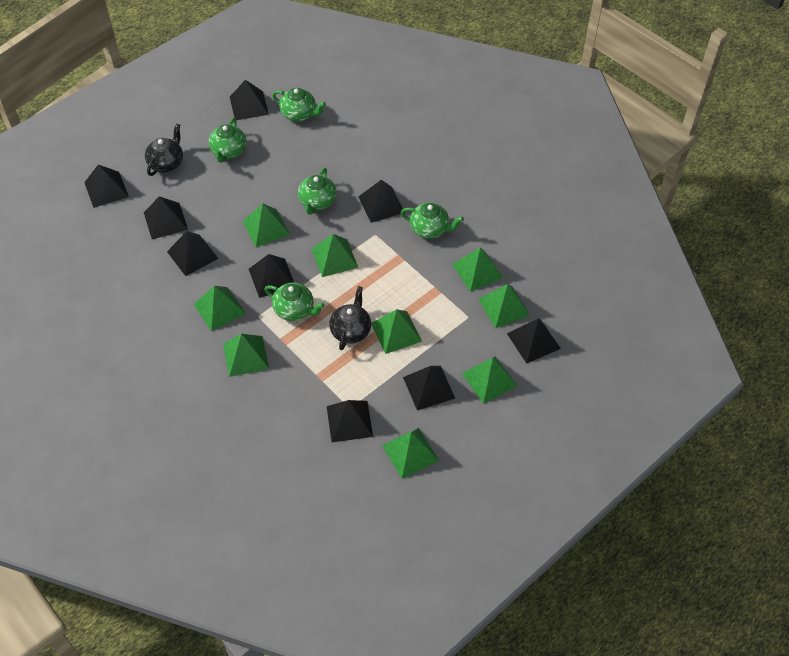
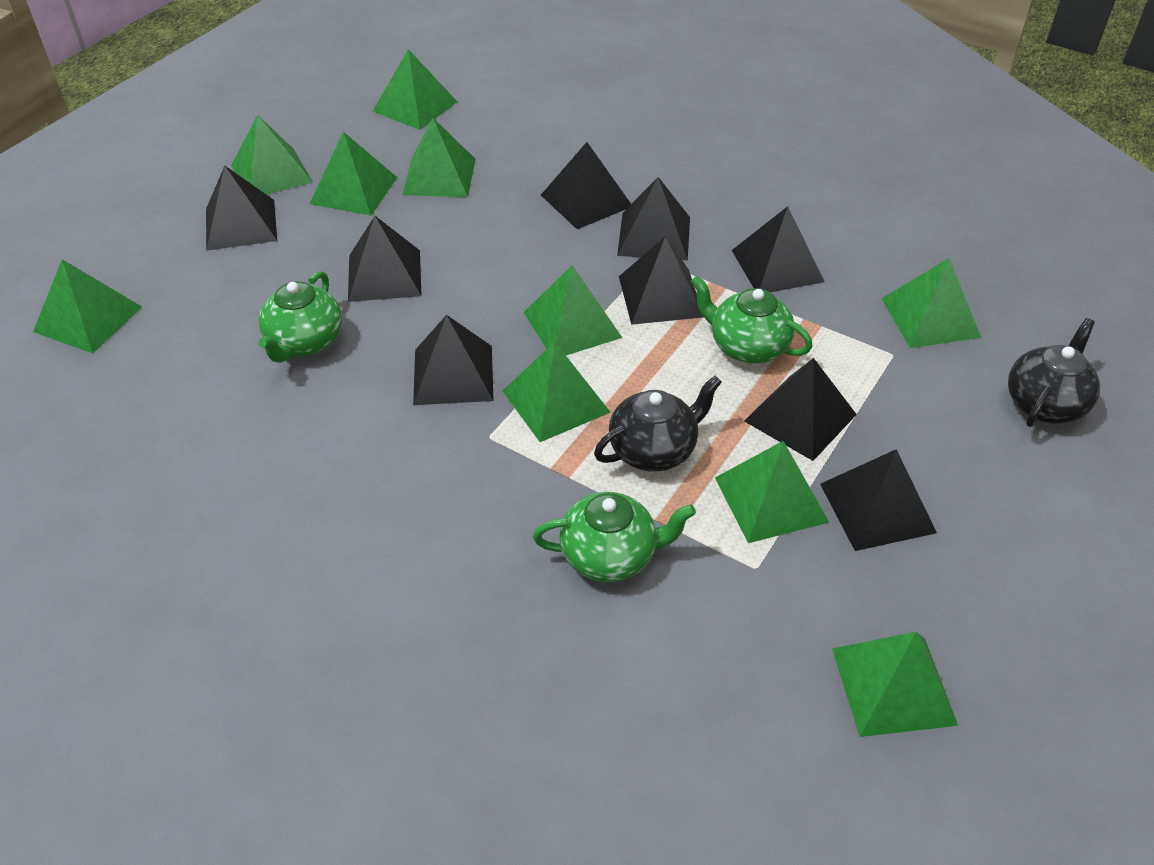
green pyramid: [194,286,246,331] [223,334,269,377] [242,203,290,247] [312,234,358,277] [371,309,422,354] [382,428,439,479] [452,247,503,292] [461,357,517,404] [478,284,530,329] = 9 -> [33,259,142,353] [231,115,313,195] [310,132,397,216] [373,49,457,130] [402,118,476,197] [503,342,611,442] [524,265,622,355] [715,441,830,543] [832,632,958,737] [881,258,981,348] = 10
green teapot: [209,118,246,163] [264,282,325,321] [272,88,326,121] [298,168,337,215] [401,203,464,239] = 5 -> [258,271,342,363] [533,492,696,582] [691,276,813,363] = 3

